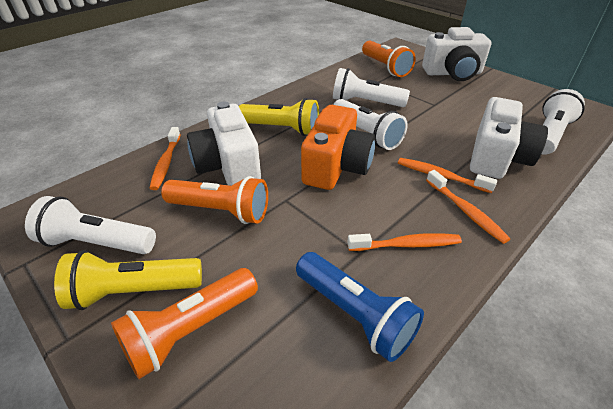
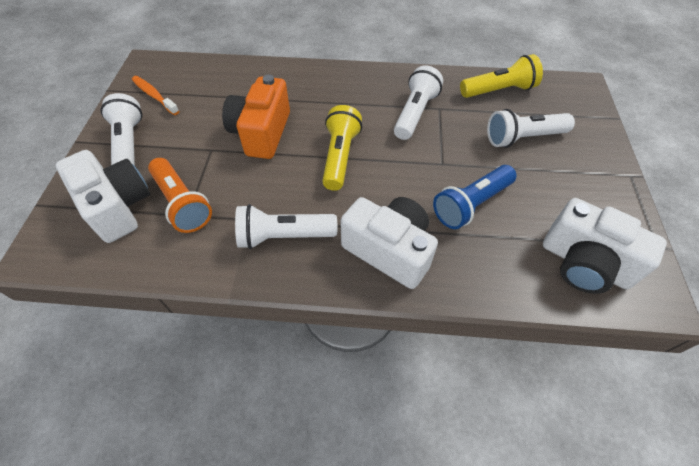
orange flashlight: [111,268,258,379] [161,176,268,224] [362,41,416,77] = 3 -> [148,158,212,233] = 1
orange toothbrush: [149,127,180,190] [347,233,462,251] [398,158,497,193] [426,170,510,244] = 4 -> [132,76,179,115] = 1

